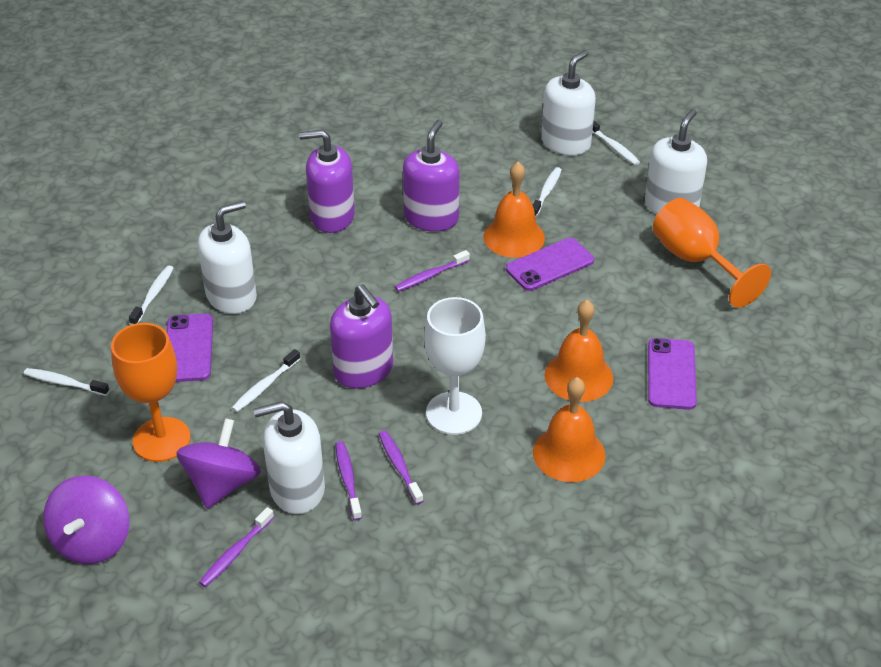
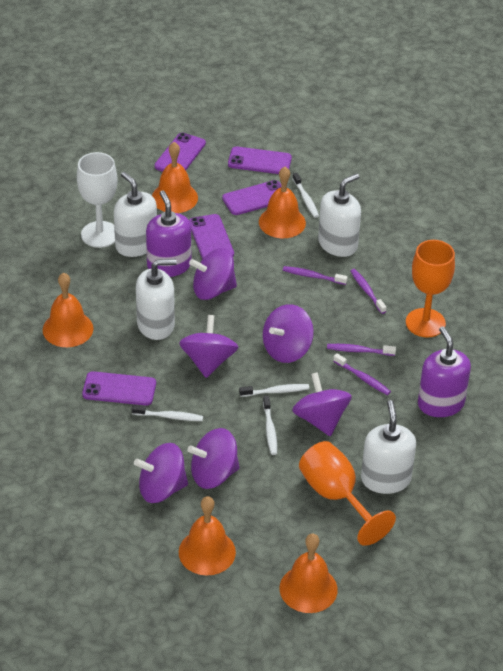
orange bell: [483,162,545,258] [533,377,606,482] [545,300,613,402] = 3 -> [43,273,93,347] [152,142,198,213] [179,496,236,576] [259,167,306,238] [280,534,338,613] = 5
purple phone: [167,314,213,382] [506,238,594,291] [648,338,697,410] = 3 -> [82,371,156,406] [154,133,206,172] [189,214,234,259] [222,180,281,215] [228,147,292,174] = 5
purple soap dispenser: [299,130,355,233] [330,284,393,388] [403,120,459,232] = 3 -> [146,190,191,277] [418,326,471,417] = 2
purple spinning top: [43,476,129,564] [176,418,261,509] = 2 -> [134,443,188,503] [179,315,238,378] [187,428,240,489] [189,248,237,300] [263,304,314,363] [292,372,352,436] = 6
white toothbrush: [24,368,110,396] [129,266,173,325] [232,349,300,412] [533,167,562,217] [592,121,640,165] = 5 -> [132,405,203,421] [239,384,309,397] [263,396,277,455] [292,173,319,218] = 4

